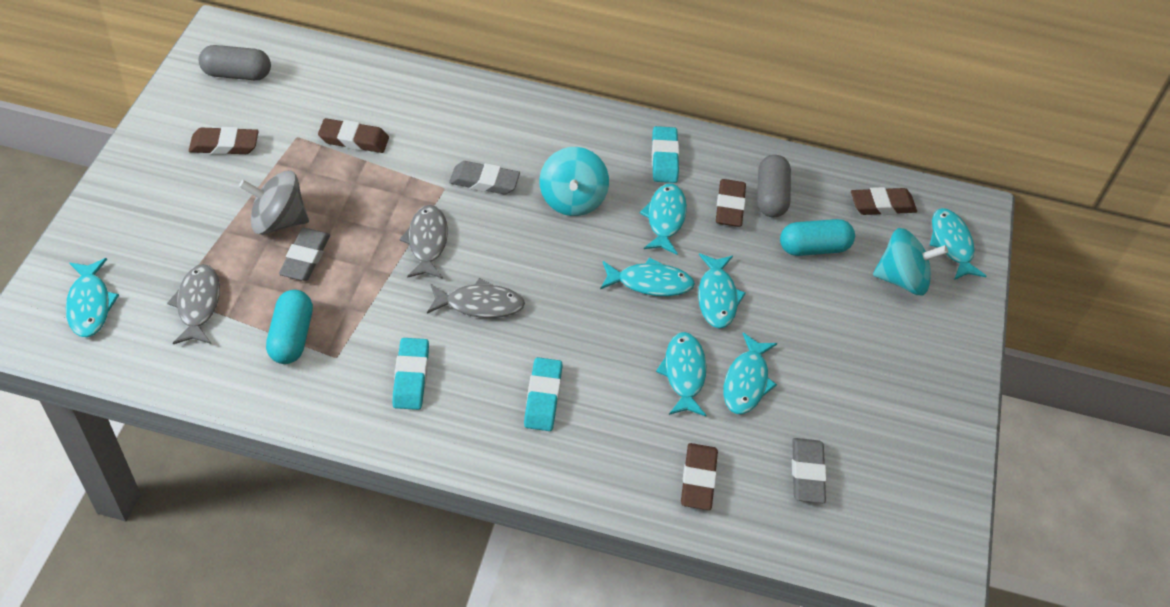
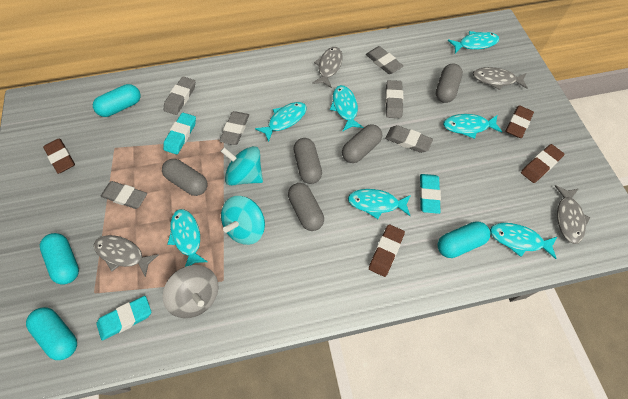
brown eraser: [189,127,259,155] [318,118,389,153] [681,443,718,510] [716,179,746,227] [851,187,917,215] = 5 -> [43,139,75,174] [369,224,405,277] [505,105,534,138] [521,144,564,183] = 4
grey capsule: [199,45,271,80] [757,155,791,218] = 2 -> [162,159,207,196] [288,183,324,231] [294,138,322,184] [342,124,382,163] [436,63,463,103] = 5
grey eraser: [279,228,330,281] [449,161,520,195] [792,438,827,503] = 3 -> [101,181,147,209] [164,76,195,115] [220,111,249,145] [366,46,403,74] [385,80,403,118] [385,125,433,153] = 6
grey fish: [167,264,220,344] [399,205,448,279] [427,278,525,318] = 3 -> [94,235,159,277] [312,47,343,88] [473,67,528,90] [555,185,590,244] = 4
turquoise capsule: [266,290,313,364] [780,219,855,256] = 2 -> [26,307,77,360] [40,233,79,285] [93,84,141,117] [437,221,491,258] = 4

